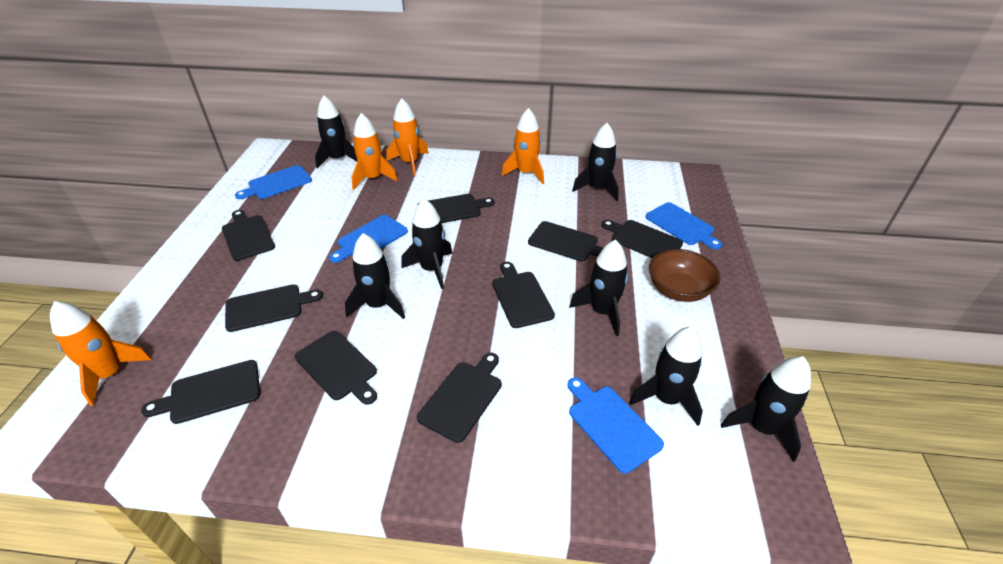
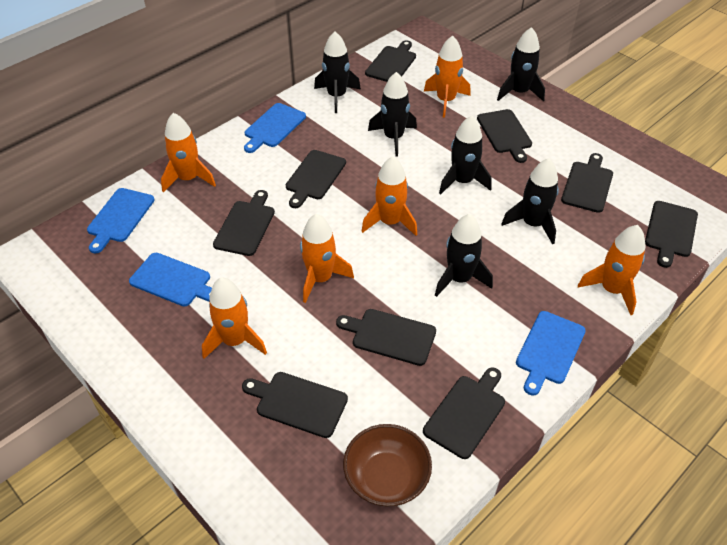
black rocket: [315,96,358,169] [345,233,405,319] [401,199,453,289] [569,239,628,336] [572,123,619,201] [629,327,703,426] [721,356,811,462] = 7 -> [314,31,361,113] [368,72,417,157] [435,214,493,297] [439,115,492,194] [497,27,545,102] [501,158,559,244] = 6
orange rocket: [50,301,152,406] [352,113,398,190] [386,99,429,176] [502,108,544,184] = 4 -> [161,113,216,193] [202,277,267,359] [300,214,354,303] [362,156,417,236] [424,35,470,118] [578,225,646,315] = 6

